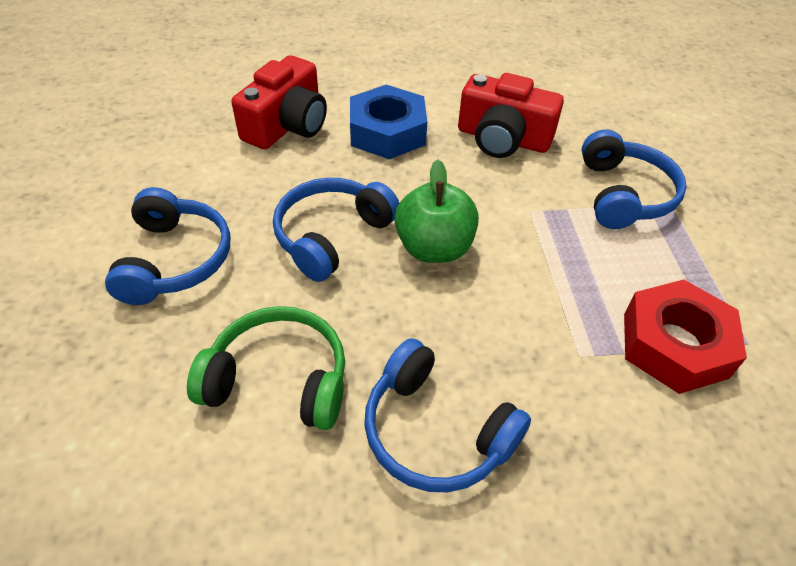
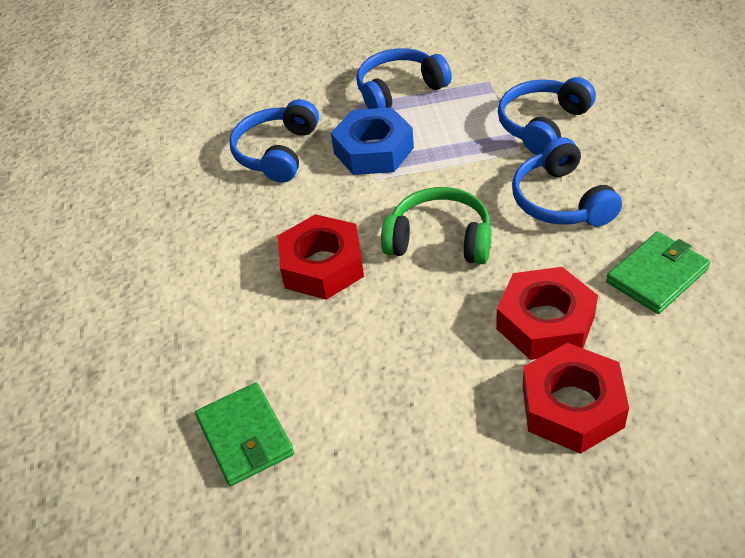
green apple: [395,159,479,263] = 1 -> none = 0
green wallet: none = 0 -> [195,383,294,486] [606,232,710,314] = 2
red camera: [231,55,327,149] [458,73,564,158] = 2 -> none = 0
red nut: [624,280,747,394] = 1 -> [278,214,364,300] [496,267,598,360] [522,343,629,454] = 3

